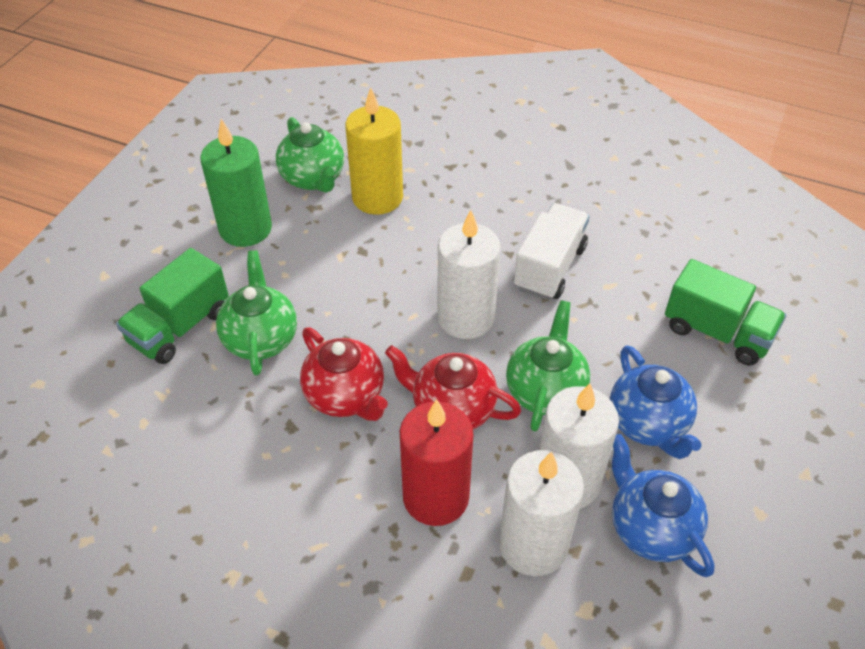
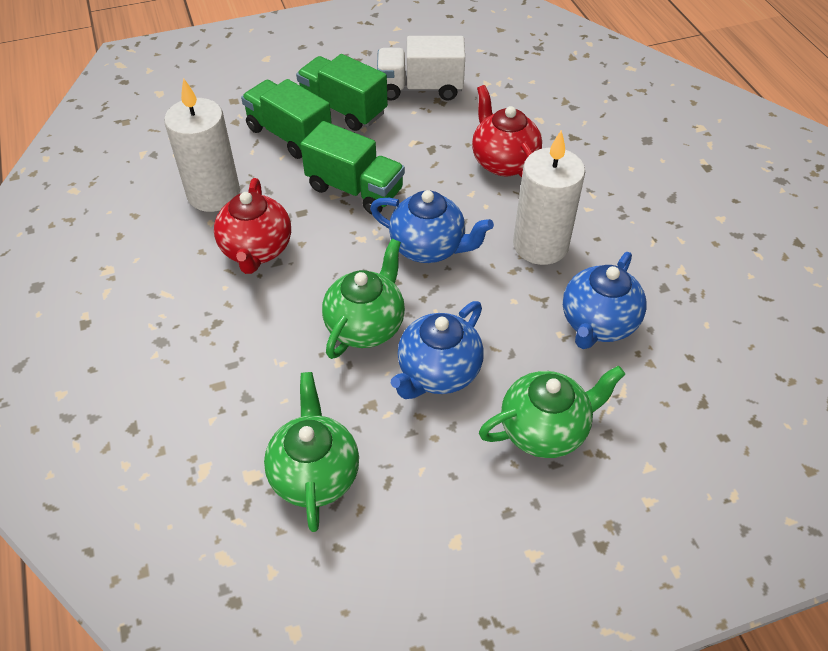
blue teapot: [610,346,701,459] [612,434,715,577] = 2 -> [370,190,494,263] [391,301,484,399] [563,252,646,349] = 3
green candle: [200,119,272,247] = 1 -> none = 0
green truck: [116,248,229,364] [665,259,786,366] = 2 -> [241,79,332,159] [296,54,388,131] [300,121,405,214] = 3
red candle: [400,399,473,526] = 1 -> none = 0
white candle: [437,210,501,339] [499,450,584,576] [539,383,619,509] = 3 -> [164,78,240,212] [513,130,585,265] = 2
yellow candle: [345,87,403,215] = 1 -> none = 0

